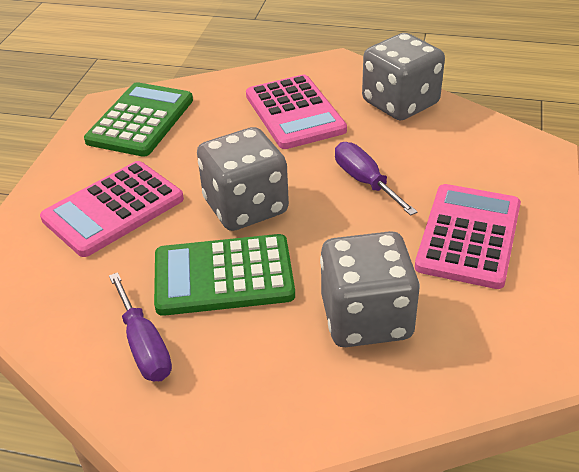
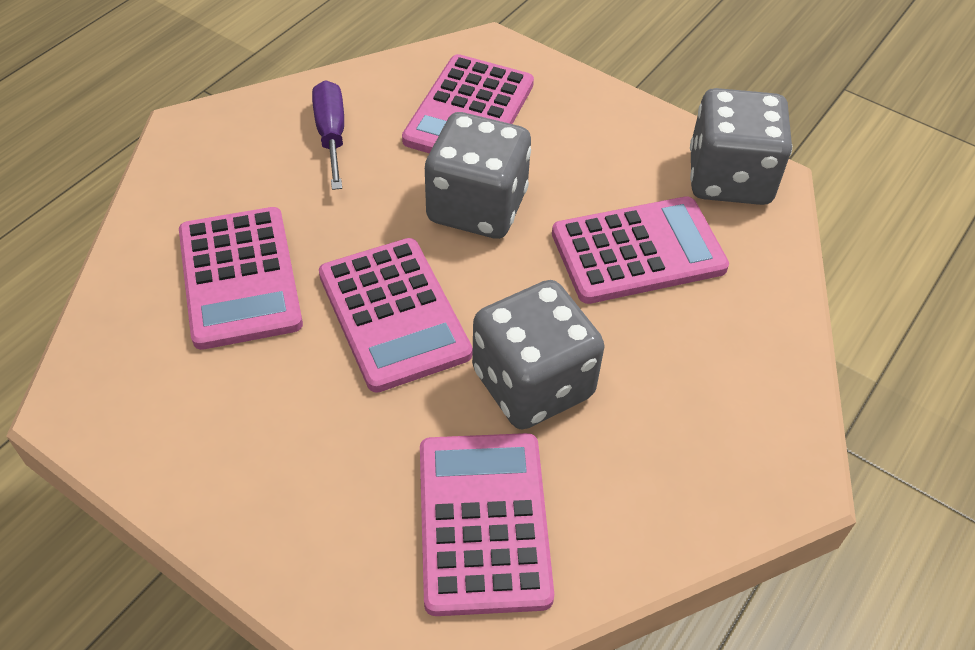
green calculator: [84,82,193,157] [154,234,295,316] = 2 -> none = 0
pink calculator: [40,161,184,257] [246,74,347,149] [415,184,521,289] = 3 -> [179,207,303,350] [319,238,473,392] [402,54,534,153] [420,433,554,616] [552,196,729,304] = 5
purple screwdriver: [109,272,172,382] [335,142,418,216] = 2 -> [312,80,344,190] = 1

